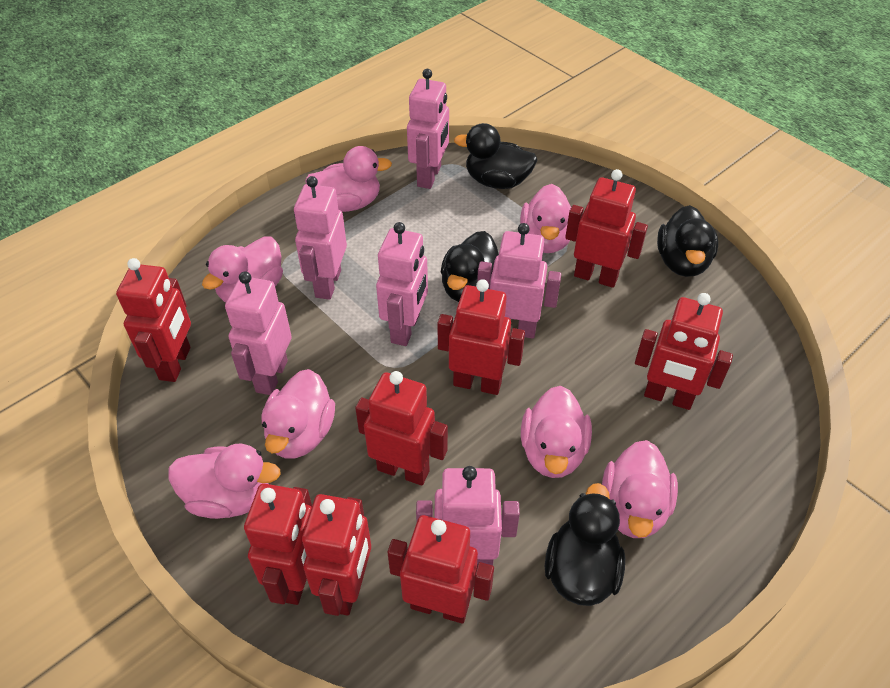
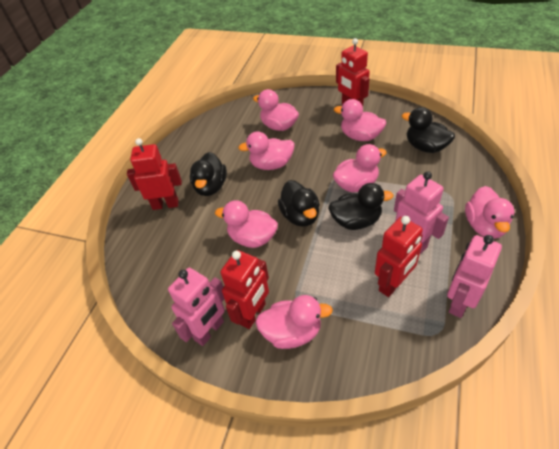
pink robot: [225,271,292,395] [294,176,347,300] [376,222,428,346] [407,69,449,189] [416,466,520,565] [477,223,561,339] = 6 -> [168,268,225,346] [394,171,449,253] [447,235,502,318] = 3
red robot: [116,258,191,382] [244,484,312,605] [302,494,371,616] [355,371,448,485] [387,515,494,623] [437,279,525,395] [565,169,648,288] [635,293,733,410] = 8 -> [127,138,182,210] [220,250,269,329] [336,38,370,106] [375,216,423,297] = 4

